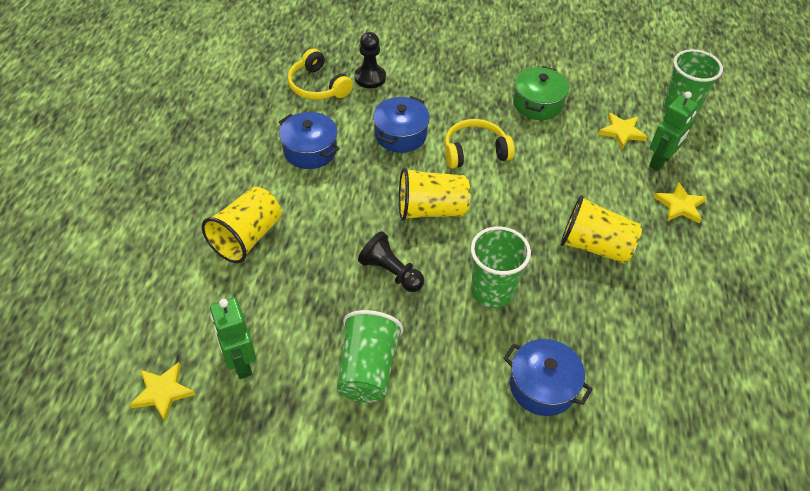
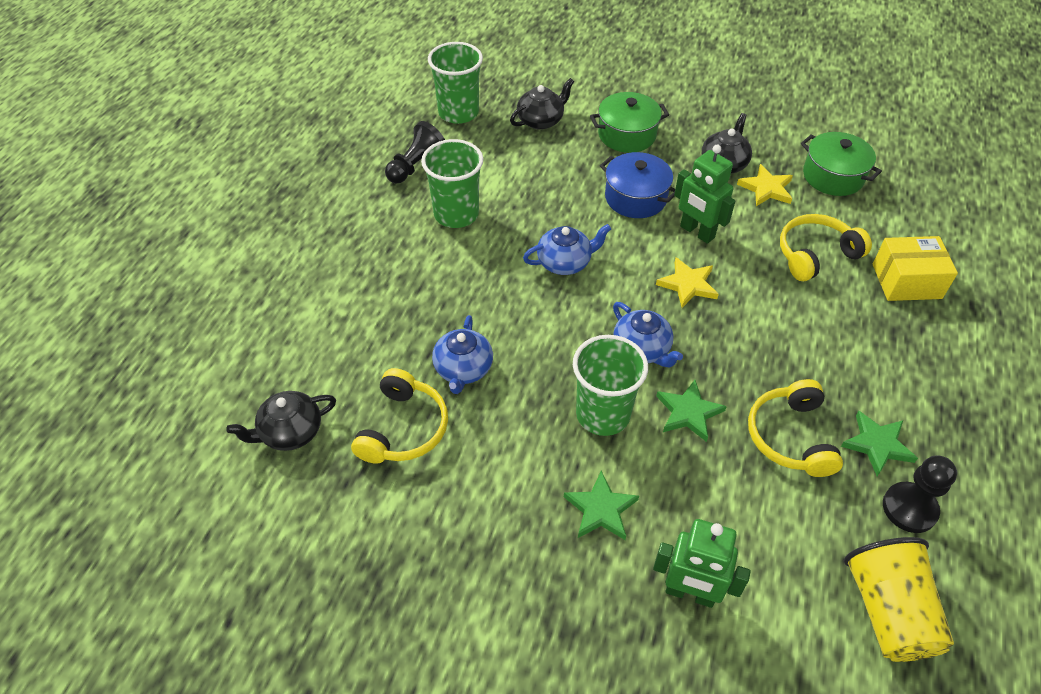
black teapot: none = 0 -> [226,391,336,451] [510,78,574,130] [702,113,752,174] = 3
blue pot: [279,112,340,169] [373,96,430,153] [503,339,593,416] = 3 -> [600,152,675,218] = 1
blue teapot: none = 0 -> [432,315,493,394] [523,224,611,275] [613,302,683,368] = 3
green pot: [513,66,569,120] = 1 -> [590,92,669,153] [801,132,882,196] = 2
green star: none = 0 -> [564,471,639,540] [656,380,727,442] [841,411,918,476] = 3
yellow box: none = 0 -> [872,236,958,301] = 1
yellow cup: [202,187,282,263] [399,167,470,221] [560,195,642,263] = 3 -> [844,537,954,662] = 1
yellow headphones: [288,48,353,100] [445,119,515,168] = 2 -> [351,368,448,464] [748,379,843,477] [780,214,872,281] = 3
yellow star: [129,362,195,421] [599,113,648,149] [654,182,707,224] = 3 -> [656,257,719,308] [737,164,793,206] = 2

